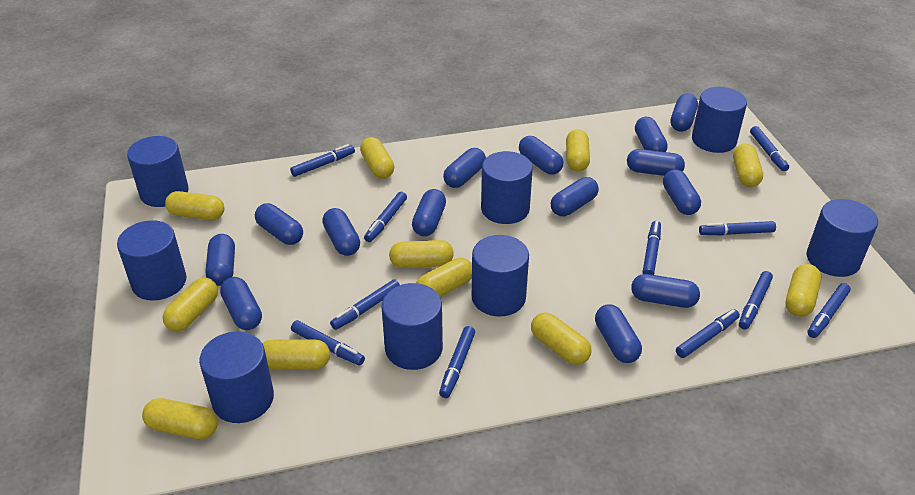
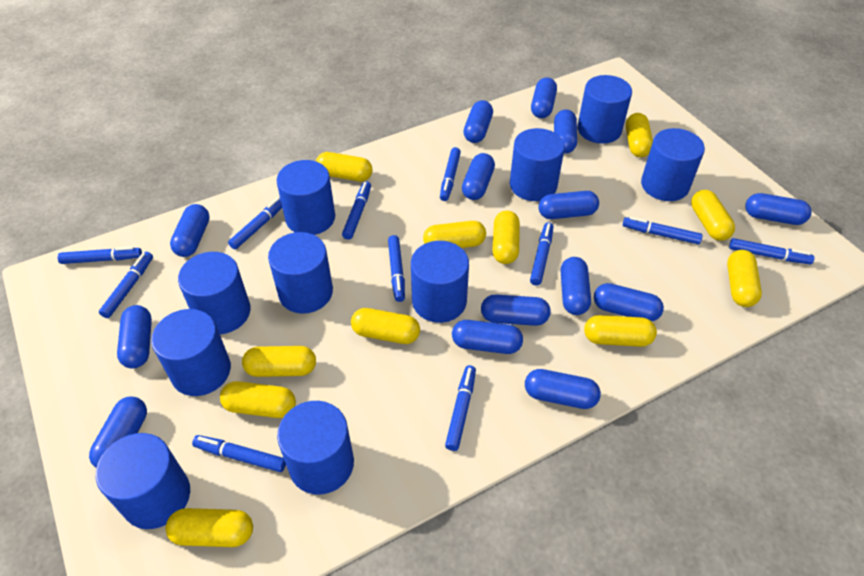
blue cylinder: [117,220,186,301] [127,136,189,207] [199,331,274,423] [382,283,443,370] [472,235,529,317] [481,151,533,224] [692,87,747,153] [806,199,878,277] = 8 -> [96,433,190,529] [151,309,231,396] [178,252,251,334] [268,232,333,314] [276,160,335,235] [277,401,354,495] [411,241,469,323] [510,128,565,201] [577,75,632,144] [641,128,705,201] = 10

